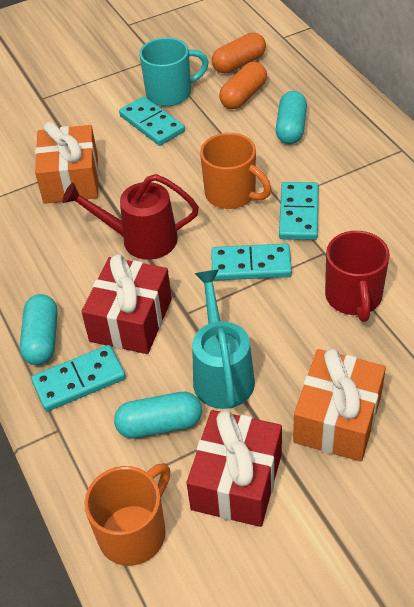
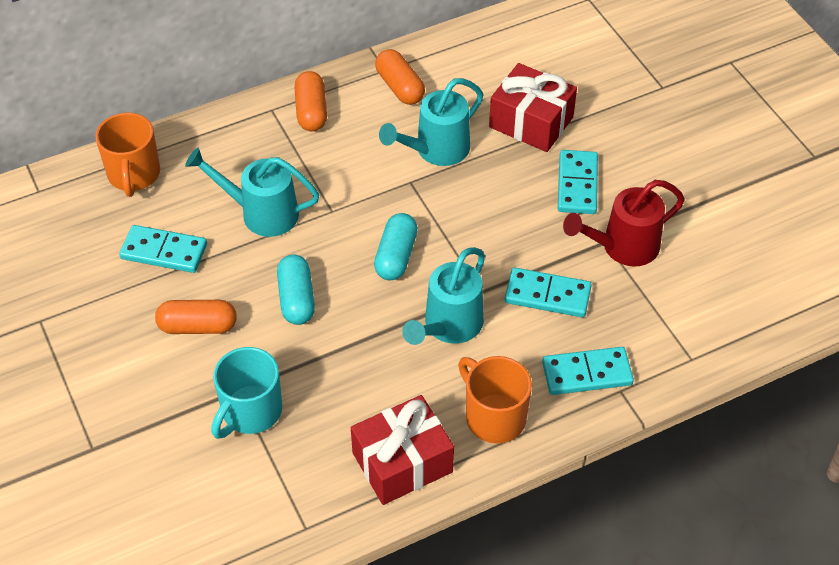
orange capsule: [212,33,266,73] [219,62,267,109] = 2 -> [155,300,237,334] [295,71,327,131] [375,49,425,105] = 3
orange gift: [35,122,99,204] [293,348,386,462] = 2 -> none = 0
red mug: [325,231,390,322] = 1 -> none = 0
turquoise capsule: [20,294,57,365] [114,392,202,439] [276,91,307,144] = 3 -> [277,254,315,325] [374,213,418,280] = 2
turquoise watering can: [192,270,255,409] = 1 -> [185,148,319,237] [379,78,483,166] [402,247,485,345] = 3

